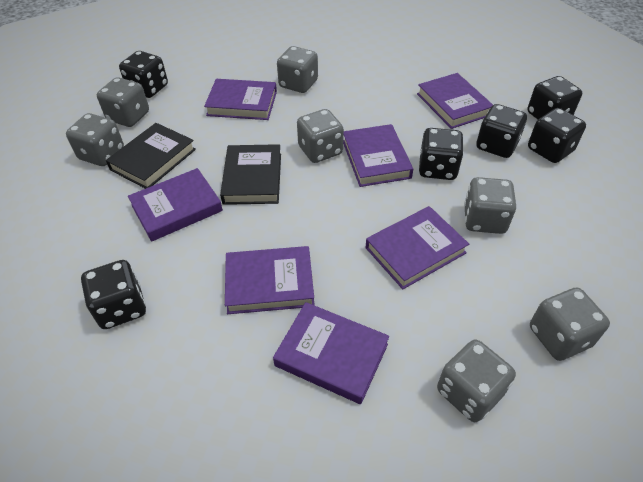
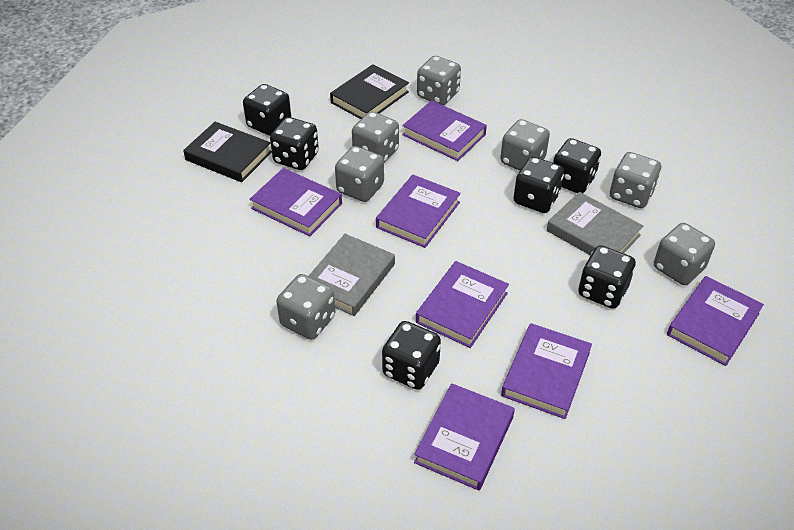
grey book: none = 0 -> [309,234,395,316] [547,192,643,256] = 2

